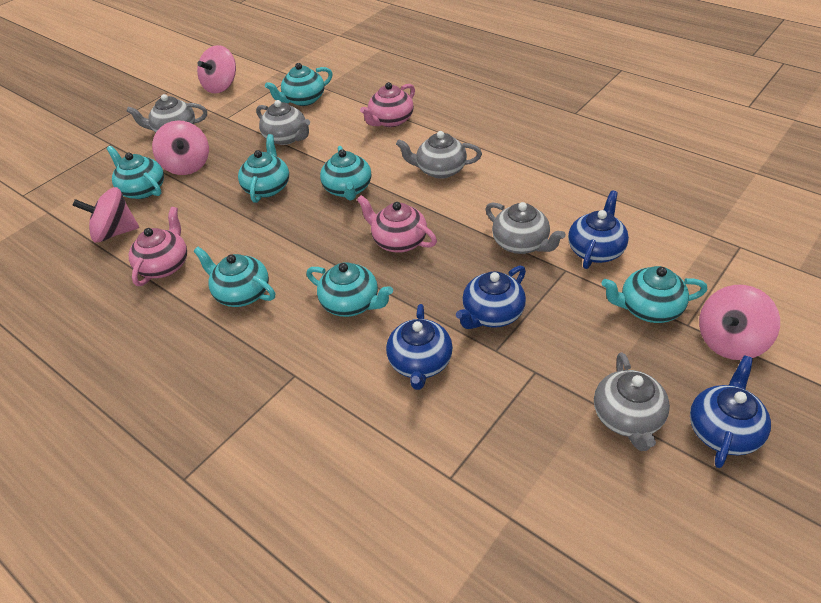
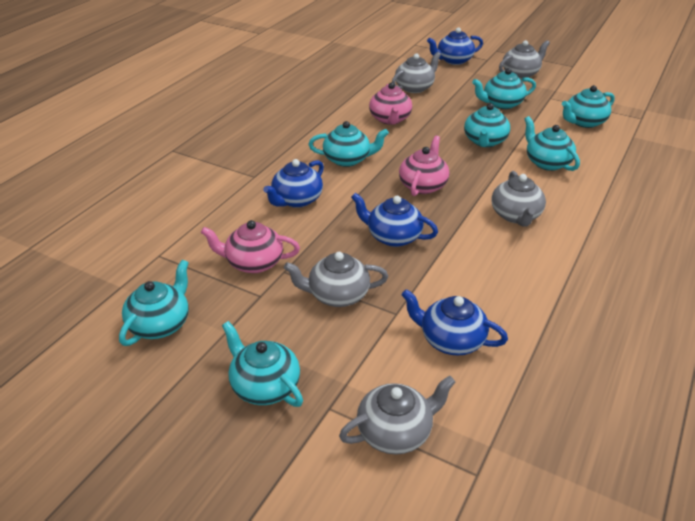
pink spinning top: [72,187,139,242] [152,120,209,175] [197,45,236,93] [699,285,780,360] = 4 -> none = 0

